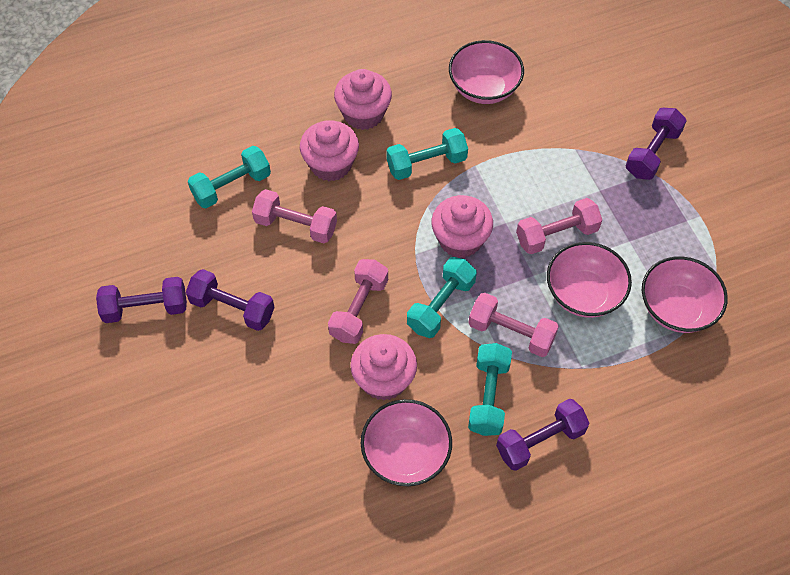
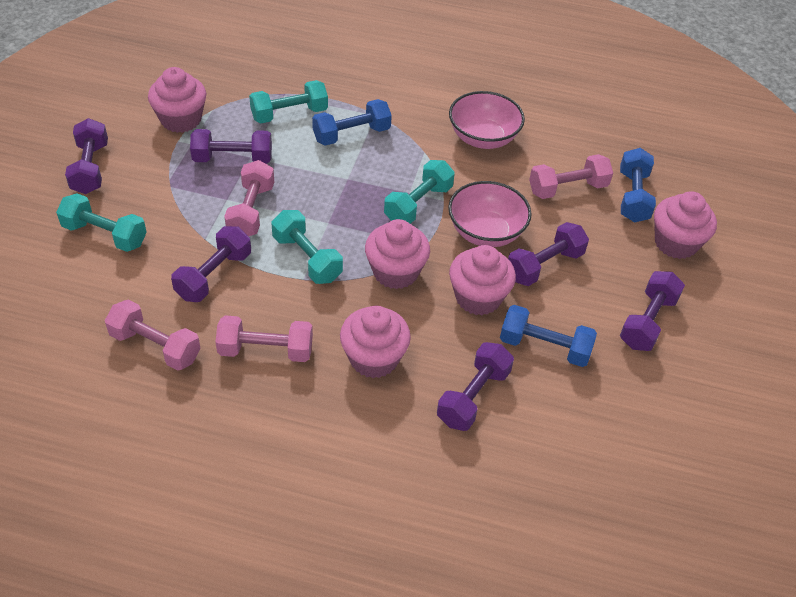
blue dumbbell: none = 0 -> [312,99,392,146] [500,305,597,367] [620,148,656,223] = 3
pink bowl: [361,399,452,486] [449,40,524,104] [547,242,632,318] [642,256,728,333] = 4 -> [448,181,532,247] [449,91,525,149] = 2
pink cupcake: [300,120,359,181] [334,69,392,130] [350,334,417,400] [431,195,493,258] = 4 -> [148,67,206,133] [340,306,411,378] [365,219,430,289] [449,245,516,315] [654,191,717,259] = 5
purple dumbbell: [96,277,187,323] [186,269,275,331] [496,399,590,471] [626,108,687,180] = 4 -> [65,118,108,194] [171,226,251,302] [190,129,272,164] [437,342,514,431] [508,222,589,286] [620,271,685,351] = 6

